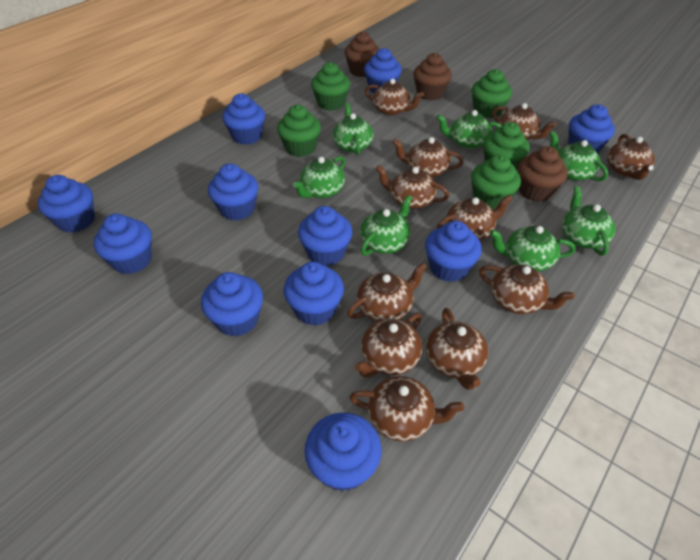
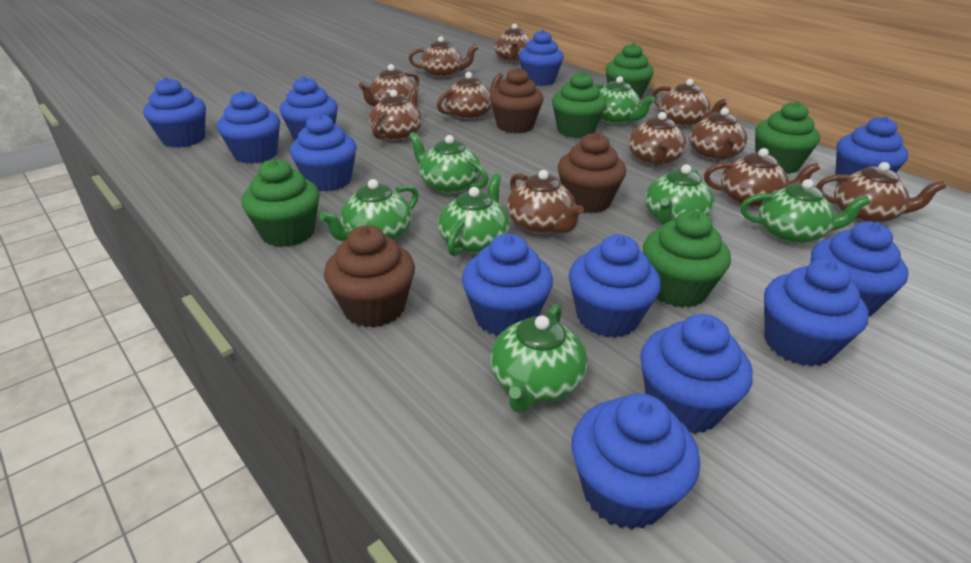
blue cupcake: [38,175,95,233] [94,213,152,274] [201,272,263,337] [208,164,258,220] [222,93,265,145] [284,262,344,325] [298,206,352,266] [305,412,382,491] [364,48,402,93] [425,221,482,282] [568,104,615,154] = 11 -> [143,77,206,148] [217,91,280,164] [280,76,338,141] [290,113,357,192] [462,234,553,336] [519,30,564,86] [569,235,661,338] [572,393,700,529] [640,314,753,434] [764,259,869,366] [811,222,909,317] [835,116,908,182] = 12

